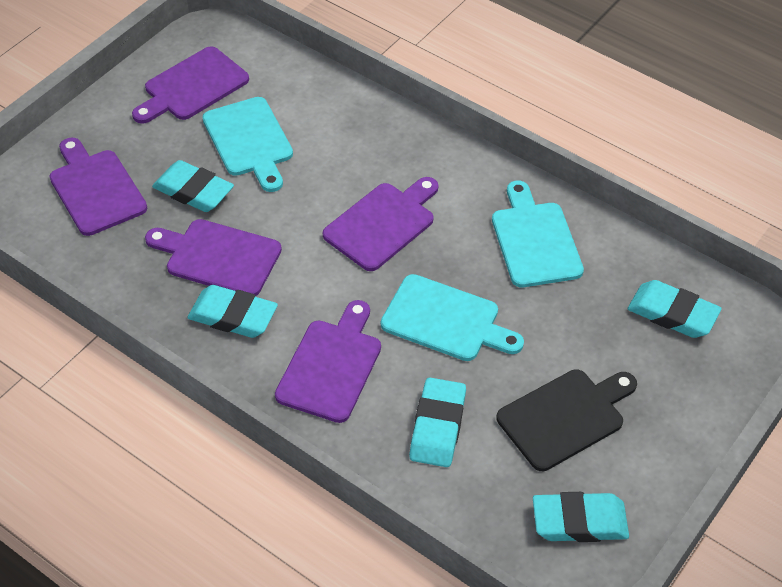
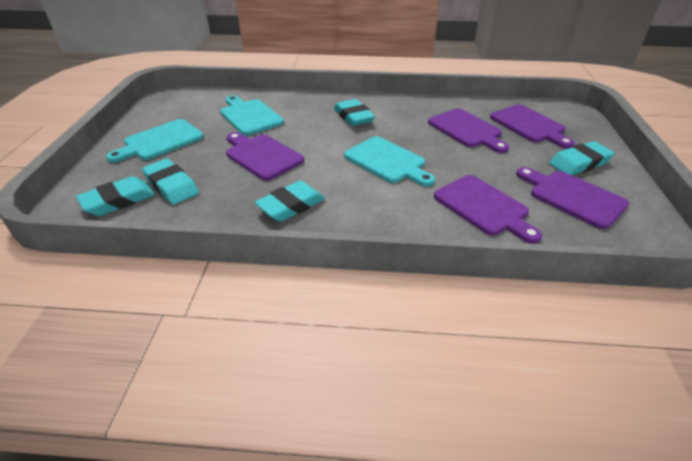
black cutting board: [496,369,637,471] = 1 -> none = 0

